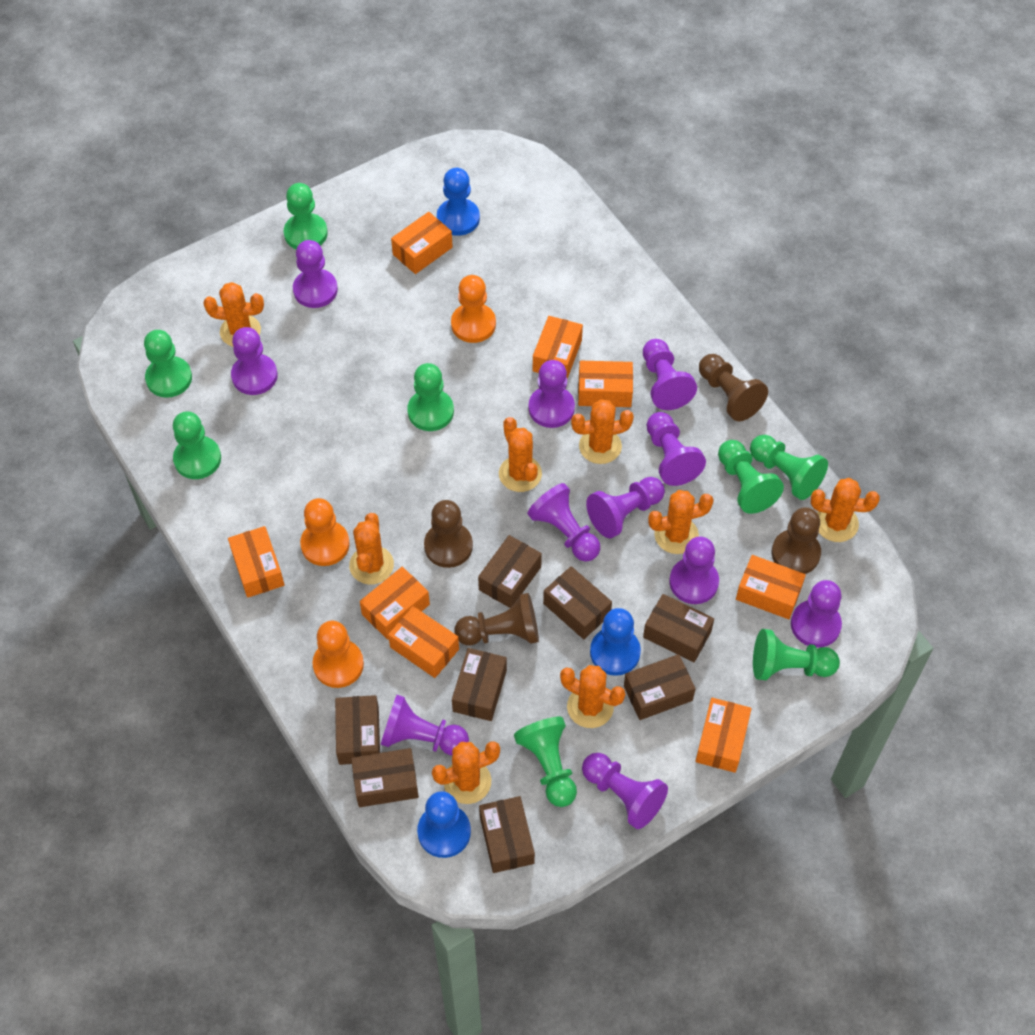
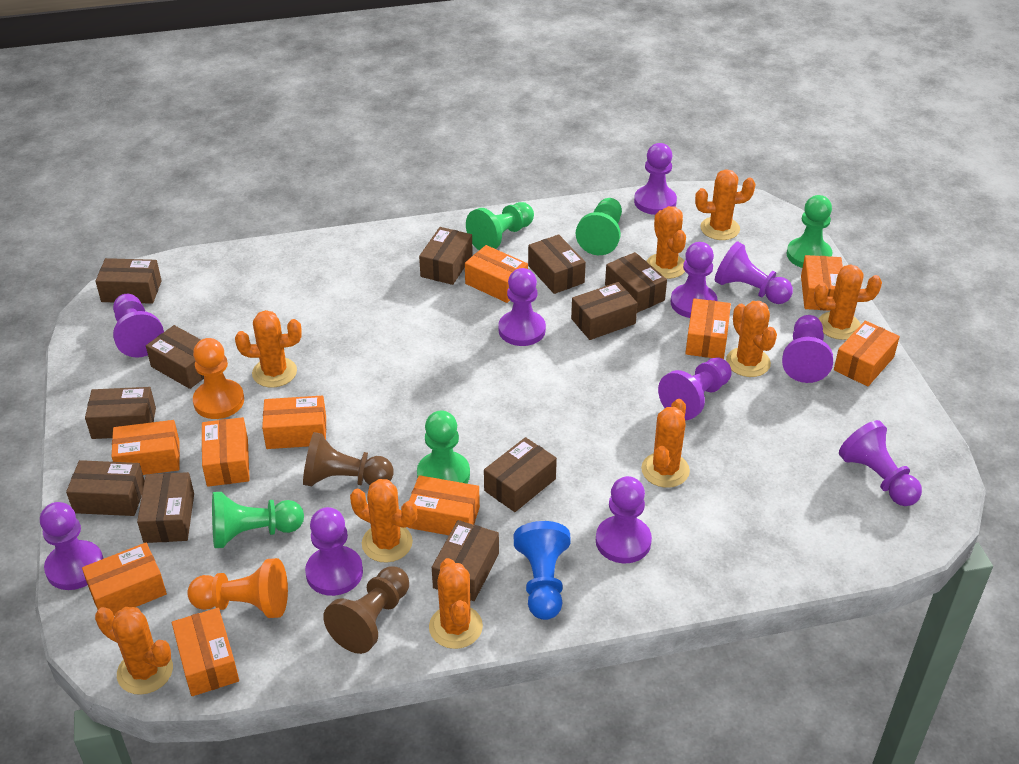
blue pawn: [417,791,471,858] [437,168,480,236] [590,608,641,676] = 3 -> [514,521,571,620] = 1
brown box: [335,695,380,765] [351,748,419,807] [452,648,507,721] [478,535,542,608] [479,796,535,873] [543,566,612,639] [624,654,696,720] [643,594,714,662] = 8 -> [66,460,145,516] [85,387,156,439] [95,258,162,304] [137,472,194,543] [146,325,204,389] [419,227,473,285] [432,520,499,601] [484,437,557,512] [528,234,586,294] [571,282,638,340] [605,252,667,313] = 11
brown pawn: [424,500,473,568] [454,593,539,645] [699,354,768,421] [772,507,821,574] = 4 -> [303,432,394,486] [323,566,409,654] = 2
green pawn: [144,330,192,398] [173,411,221,479] [284,183,328,250] [407,363,454,431] [514,717,577,807] [718,440,784,514] [750,435,828,500] [753,629,840,680] = 8 -> [212,492,304,548] [417,410,470,484] [466,202,534,250] [576,198,622,255] [787,195,833,268] = 5
orange box: [228,526,284,598] [360,567,430,640] [388,606,459,678] [391,212,453,274] [533,316,583,379] [578,361,633,407] [695,698,752,773] [736,555,806,619] = 8 -> [82,543,167,616] [111,420,180,475] [172,608,239,696] [202,417,250,487] [262,396,326,449] [408,475,480,535] [465,245,528,303] [685,298,731,359] [801,255,843,311] [834,321,900,387] = 10
orange cactus: [203,282,264,347] [349,513,394,585] [432,741,500,804] [499,417,542,492] [560,665,625,728] [571,399,634,464] [648,490,714,554] [811,478,880,542] = 8 -> [95,607,173,695] [235,310,302,388] [350,479,417,563] [429,558,483,649] [641,399,690,488] [646,206,686,279] [695,169,755,240] [726,301,777,377] [814,264,882,340] = 9
orange pawn: [300,498,350,566] [312,621,364,688] [451,275,496,343] = 3 -> [187,558,288,618] [193,338,244,419] = 2

